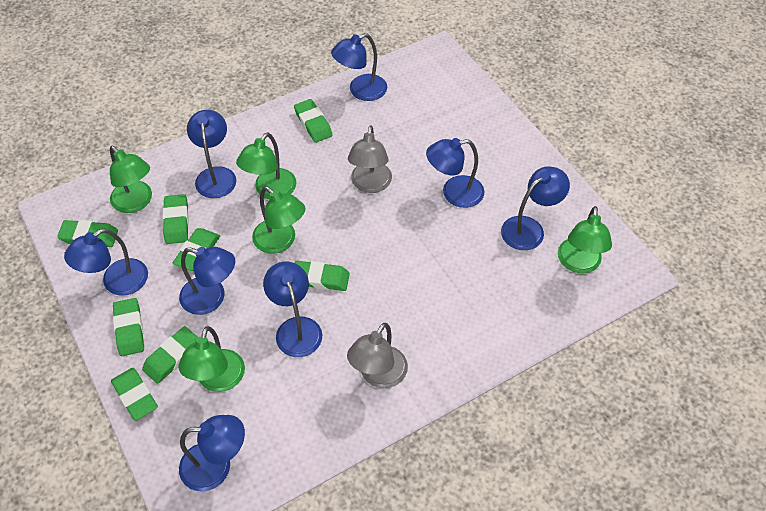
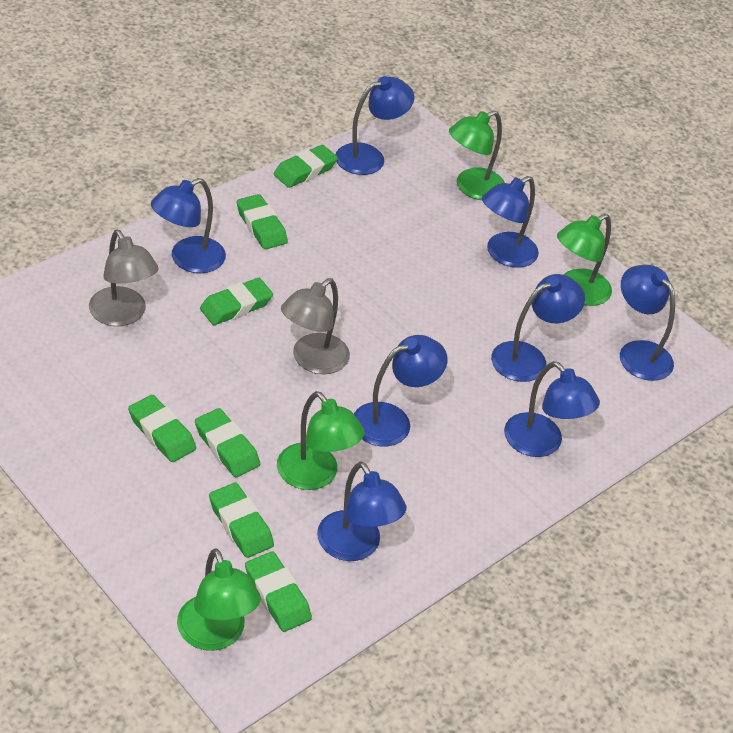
green eraser: [57,220,118,247] [111,368,158,421] [113,298,144,356] [142,326,198,384] [163,194,189,244] [173,228,220,271] [294,99,333,143] [294,261,350,291] = 8 -> [128,395,196,462] [195,408,260,477] [200,278,273,325] [209,483,274,558] [237,194,288,249] [245,551,312,632] [274,145,338,188] = 7
green lamp: [110,146,152,213] [179,326,245,392] [236,132,296,200] [252,186,305,254] [558,206,612,273] = 5 -> [177,548,261,651] [277,391,365,490] [449,111,505,200] [557,214,612,306] = 4

